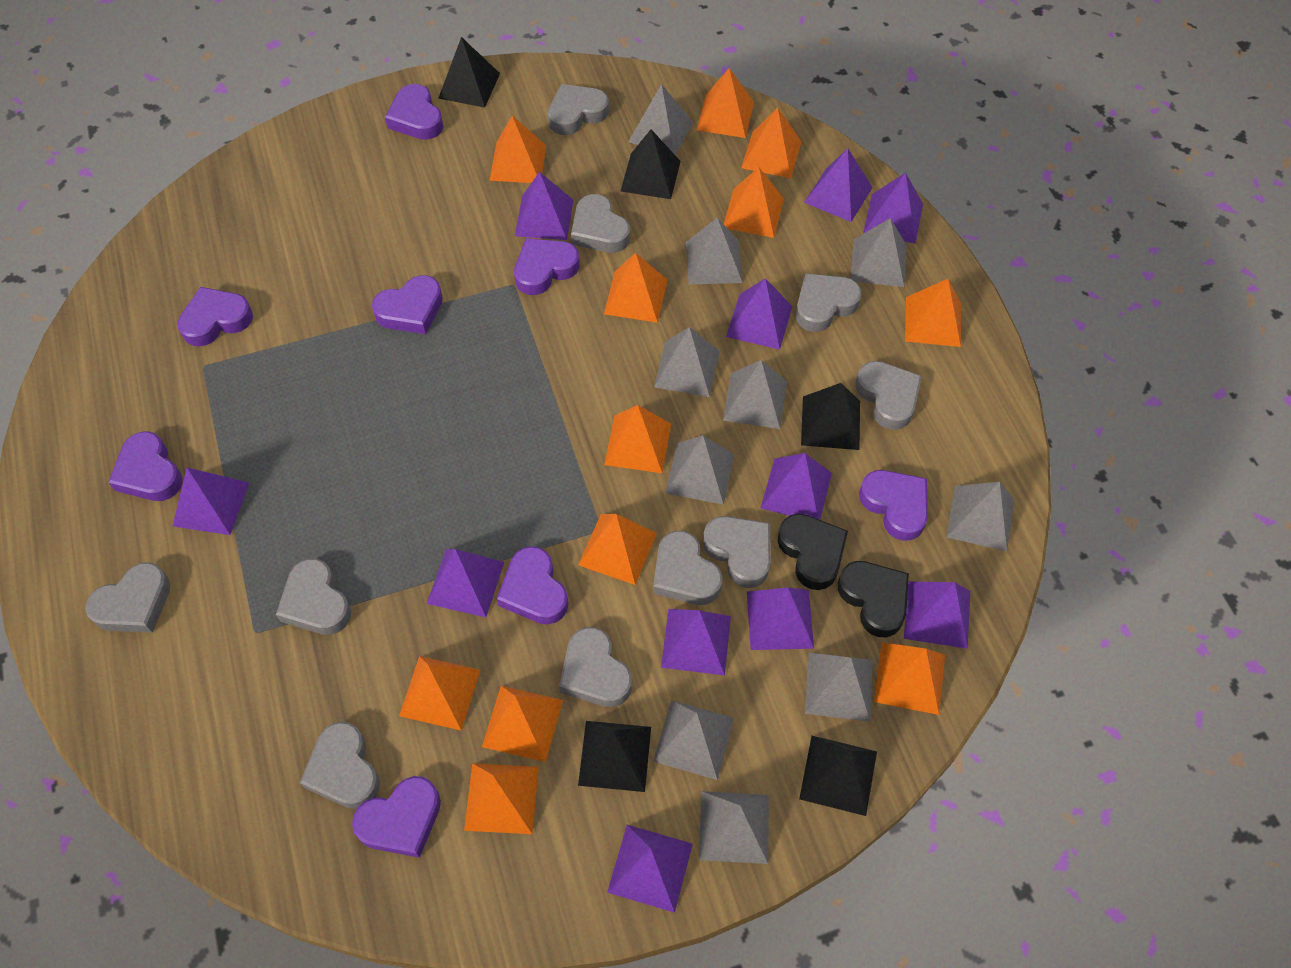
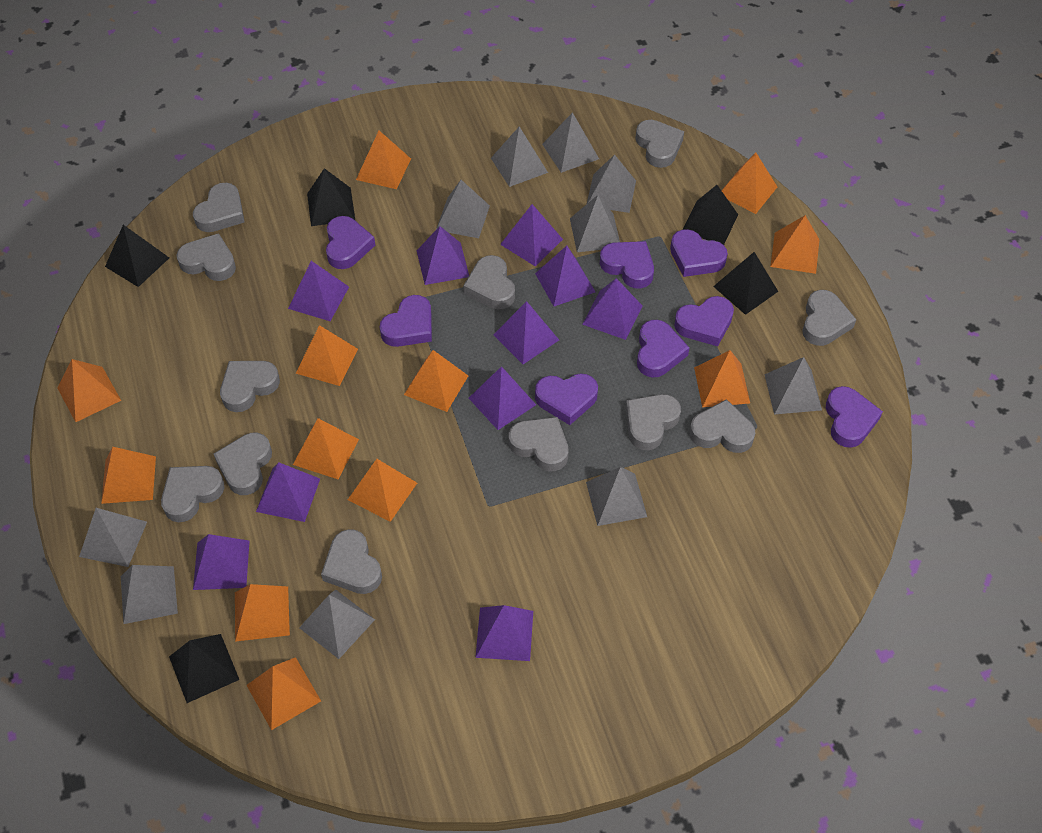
black heart: [778,514,848,590] [838,561,909,637] = 2 -> none = 0
grey heart: [85,562,171,633] [276,558,351,635] [300,722,380,809] [548,84,609,135] [559,627,632,707] [571,194,630,253] [653,531,722,605] [703,516,771,588] [796,273,862,332] [855,361,922,430] = 10 -> [161,466,224,522] [177,233,236,281] [193,183,245,232] [214,433,272,495] [220,361,280,412] [321,529,382,594] [463,255,515,309] [509,417,568,471] [626,394,681,450] [636,120,684,168] [689,399,755,453] [802,290,857,346] = 12
purple pyramid: [173,467,249,535] [427,549,504,617] [515,172,573,240] [607,825,693,913] [661,609,731,675] [726,278,793,350] [747,588,814,650] [761,453,832,520] [804,148,873,222] [863,172,923,244] [904,582,970,649] = 11 -> [193,534,250,590] [256,462,320,522] [288,261,349,321] [416,226,469,285] [469,366,536,430] [475,605,533,661] [494,301,559,364] [500,204,563,266] [535,246,595,306] [582,279,643,340] = 10

